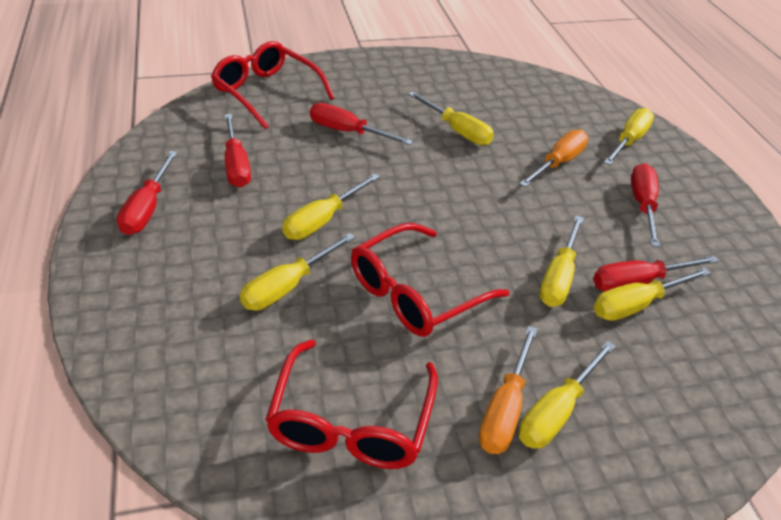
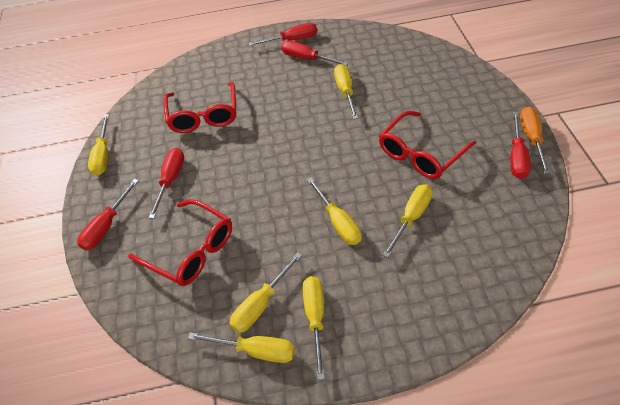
orange screwdriver: [479,326,538,454] [519,129,588,187] = 2 -> [520,107,550,174] = 1

